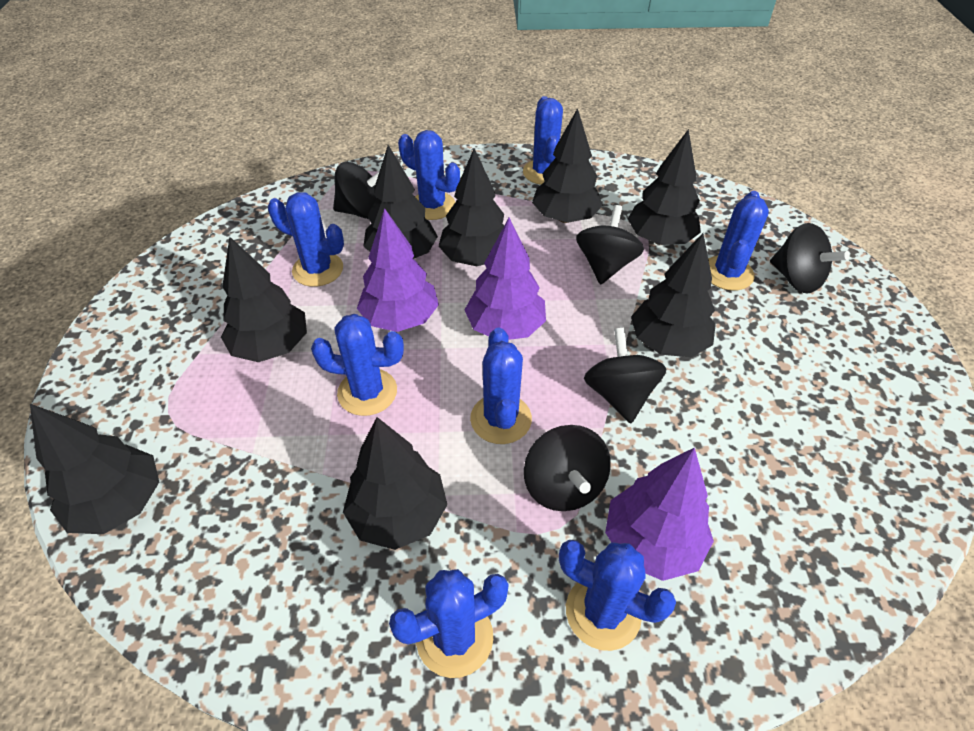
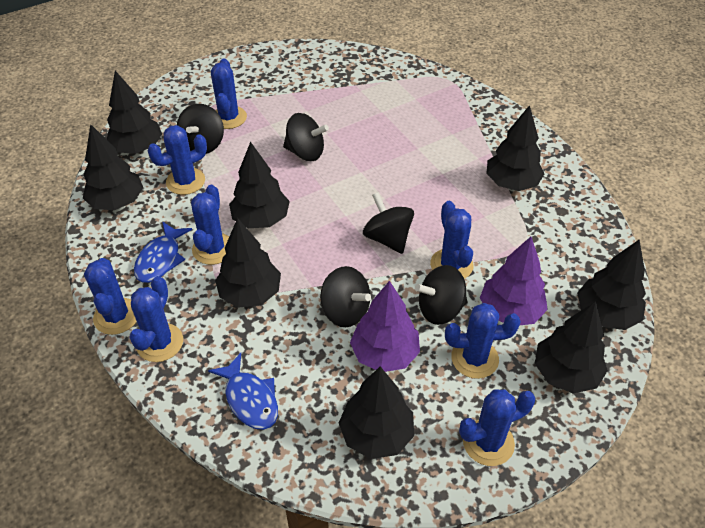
blue fish: none = 0 -> [134,222,192,283] [208,353,278,430] = 2
purple tree: [357,208,439,332] [465,218,546,340] [605,448,714,581] = 3 -> [350,281,420,372] [480,237,548,325] = 2

